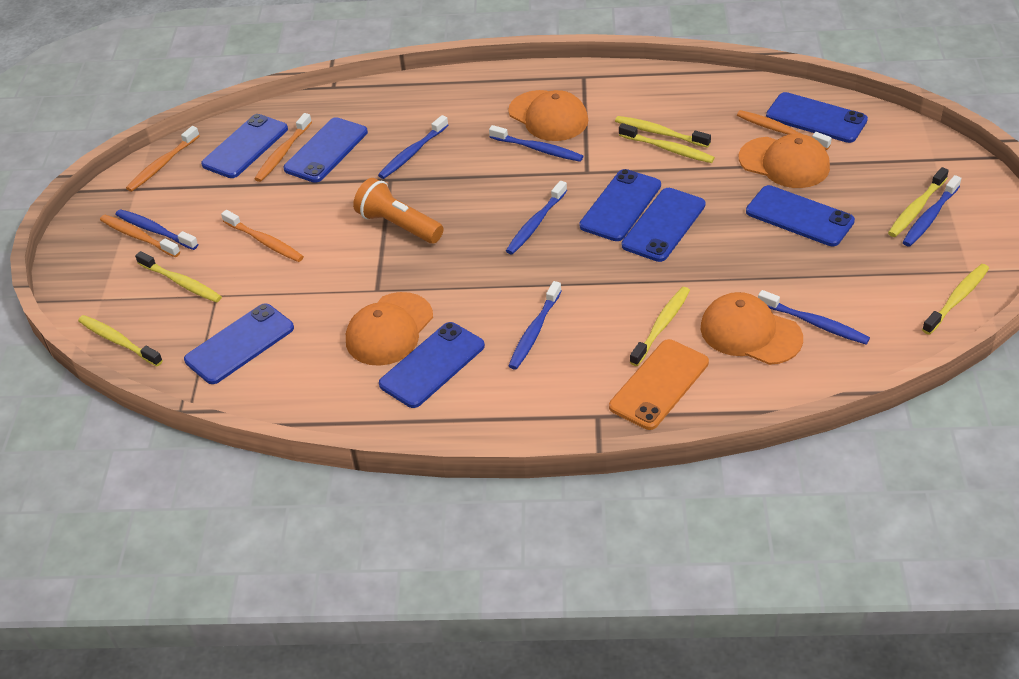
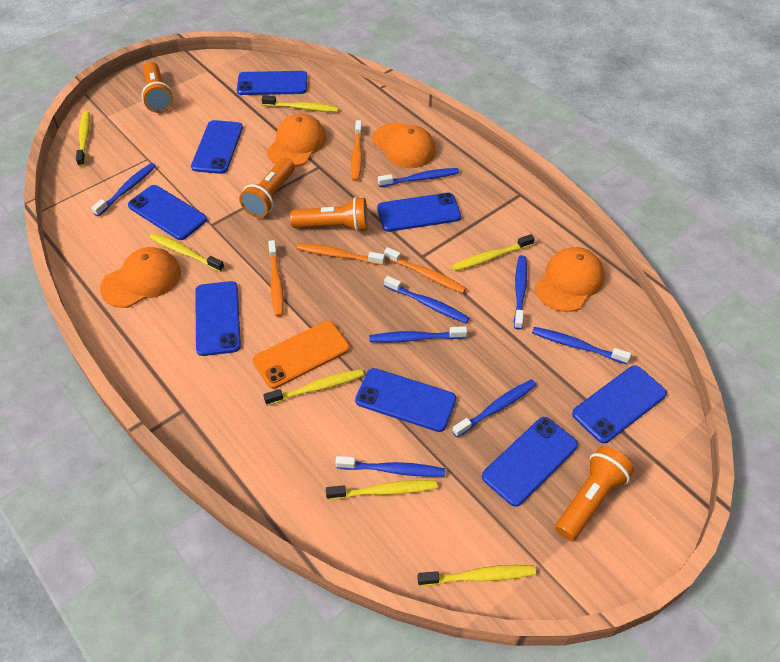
blue toothbrush: [116,209,198,250] [378,115,448,179] [489,125,583,162] [506,181,567,254] [509,281,562,370] [758,290,870,344] [903,175,961,247] = 7 -> [92,163,156,217] [336,456,445,477] [369,326,467,343] [378,168,459,187] [384,276,469,323] [452,379,536,437] [514,255,527,330] [532,327,631,364] = 8
orange flashlight: [353,178,443,244] = 1 -> [142,62,173,113] [239,158,295,218] [290,197,368,232] [555,446,634,541] = 4
orange toothbrush: [100,215,180,257] [126,126,200,192] [221,210,304,262] [254,113,312,182] [737,110,832,150] = 5 -> [268,240,284,317] [297,243,385,265] [351,120,362,181] [384,247,466,293] = 4

